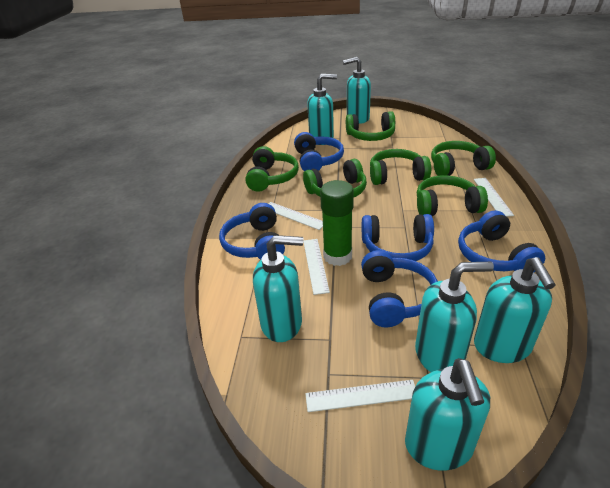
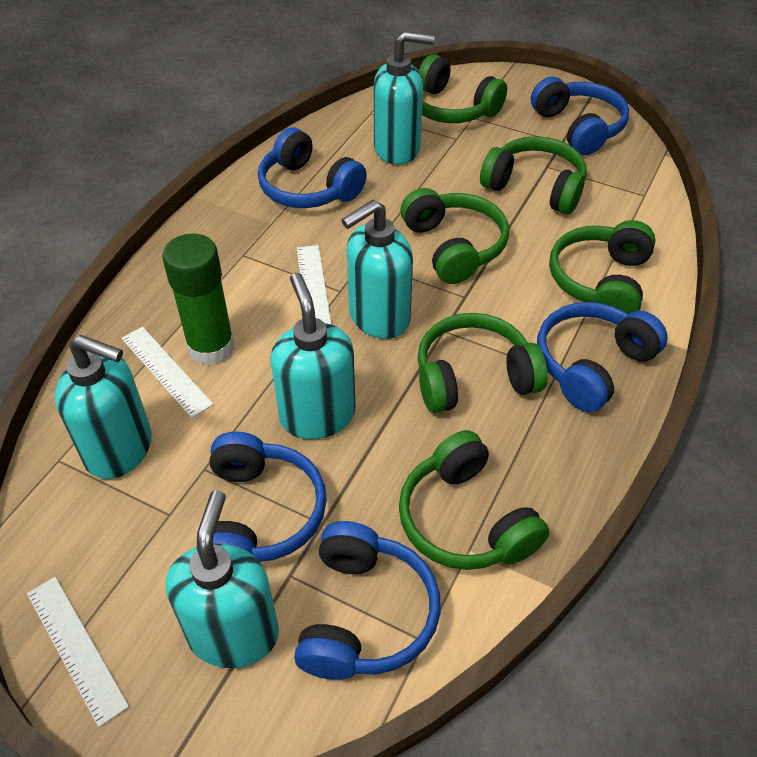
turquoise soap dispenser: [253,235,303,342] [307,74,337,138] [343,57,371,124] [405,358,490,471] [415,262,494,372] [474,257,556,363] = 6 -> [55,335,152,479] [166,490,279,668] [270,273,356,439] [341,200,413,339] [374,31,435,165] = 5
white ruler: [268,202,323,230] [303,239,330,295] [305,380,415,412] [474,178,514,217] = 4 -> [27,577,129,727] [122,327,214,418] [297,245,332,325] = 3

